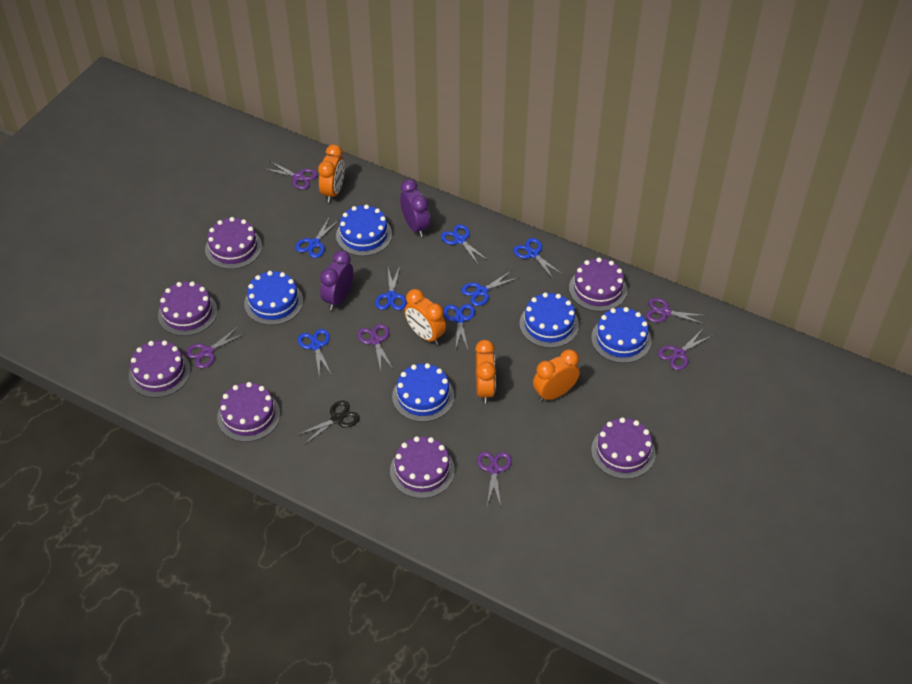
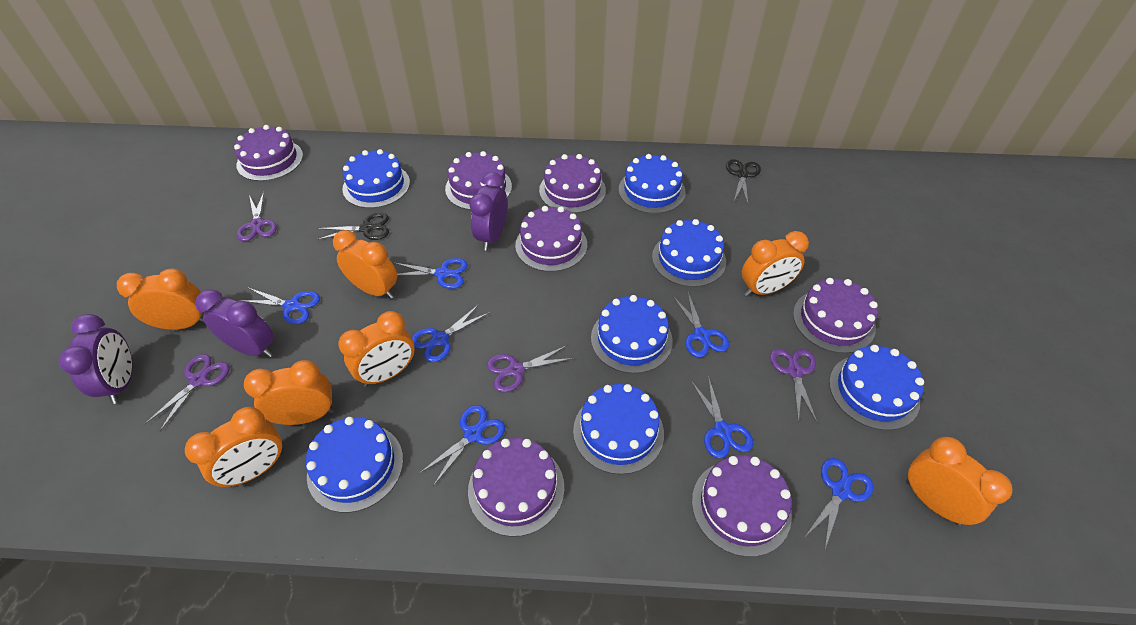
black scissors: [297,400,360,445] = 1 -> [316,213,389,240] [726,159,761,203] = 2
blue cake: [244,271,303,325] [336,205,392,256] [392,363,454,422] [519,293,579,348] [591,307,651,363] = 5 -> [306,417,403,513] [342,149,410,208] [573,384,664,474] [591,295,673,374] [619,154,686,214] [652,219,726,287] [829,345,924,430] = 7
orange clock: [318,145,345,203] [404,289,446,345] [475,340,496,404] [533,349,580,402] = 4 -> [117,268,204,330] [185,407,284,488] [244,360,334,425] [333,230,397,299] [338,311,415,387] [742,231,809,296] [906,437,1012,525] = 7
purple clock: [320,250,353,310] [400,179,430,237] = 2 -> [59,314,133,404] [195,289,274,357] [469,172,507,250] = 3
purple scissors: [186,327,244,368] [265,161,318,190] [357,324,393,371] [477,452,512,507] [646,298,707,324] [658,329,713,370] = 6 -> [145,354,230,432] [237,192,277,241] [487,346,574,392] [770,349,817,423] = 4

